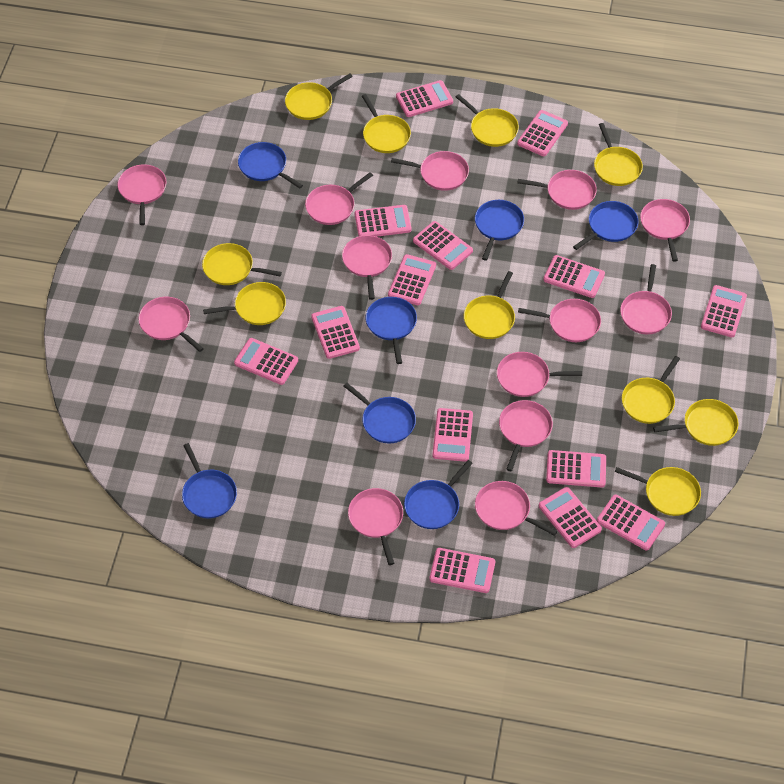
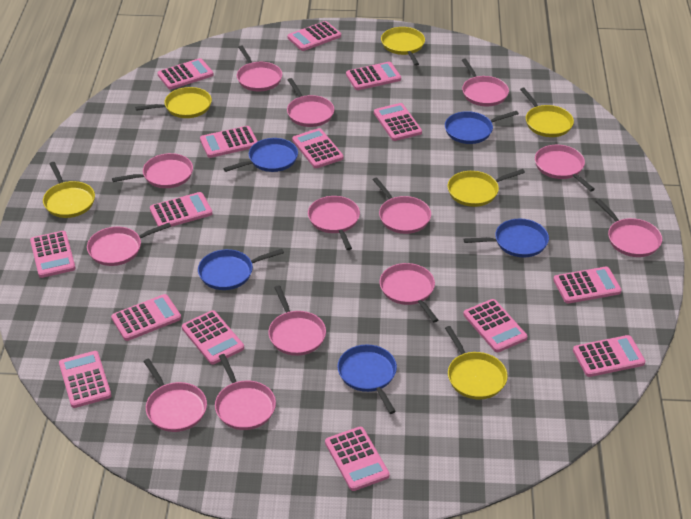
blue pan: [182,443,237,518] [238,142,303,189] [344,383,416,444] [365,297,417,364] [404,460,473,529] [475,200,524,261] [573,201,638,250] = 7 -> [198,249,284,290] [223,138,298,172] [337,344,397,414] [445,111,519,144] [464,219,549,257] = 5
pink calculator: [234,338,298,385] [311,306,360,359] [355,205,412,237] [388,254,436,305] [396,80,453,117] [413,221,473,270] [430,548,495,593] [432,408,473,462] [517,110,568,156] [539,487,602,548] [543,255,605,298] [546,450,606,487] [597,495,665,550] [701,285,747,337] = 14 -> [30,231,76,278] [59,351,111,408] [111,294,181,341] [150,192,212,227] [157,58,214,90] [182,310,244,365] [200,126,258,158] [288,21,341,51] [292,128,344,168] [325,427,390,491] [346,62,401,90] [374,103,422,141] [463,299,527,352] [553,267,622,304] [573,335,645,377] = 15
yellow pan: [202,243,282,285] [203,282,286,325] [285,73,353,120] [362,94,411,153] [456,94,519,147] [464,271,515,339] [594,123,643,186] [614,467,701,516] [622,356,680,424] [653,399,739,446] = 10 -> [43,162,95,218] [135,87,212,118] [381,27,425,66] [445,326,508,399] [448,169,525,207] [520,88,574,137] = 6

